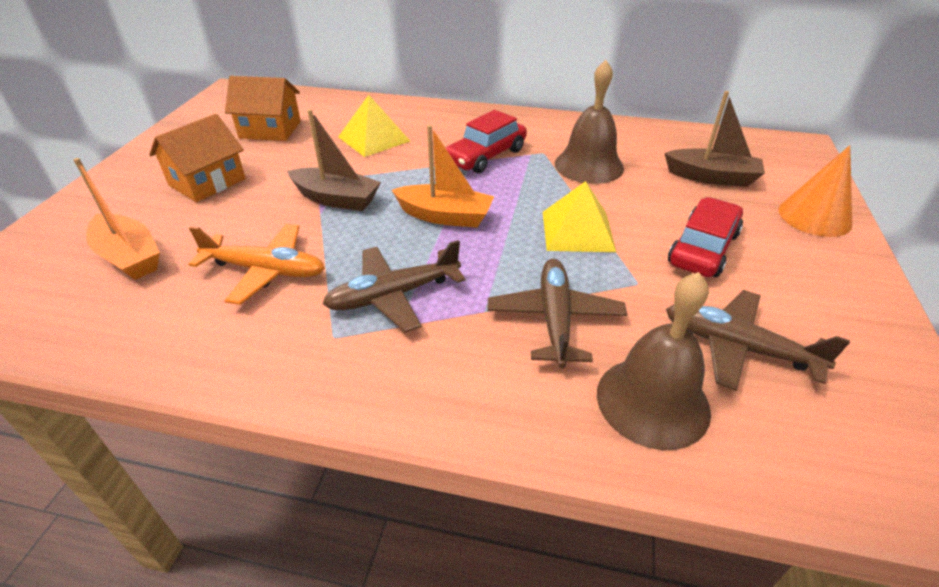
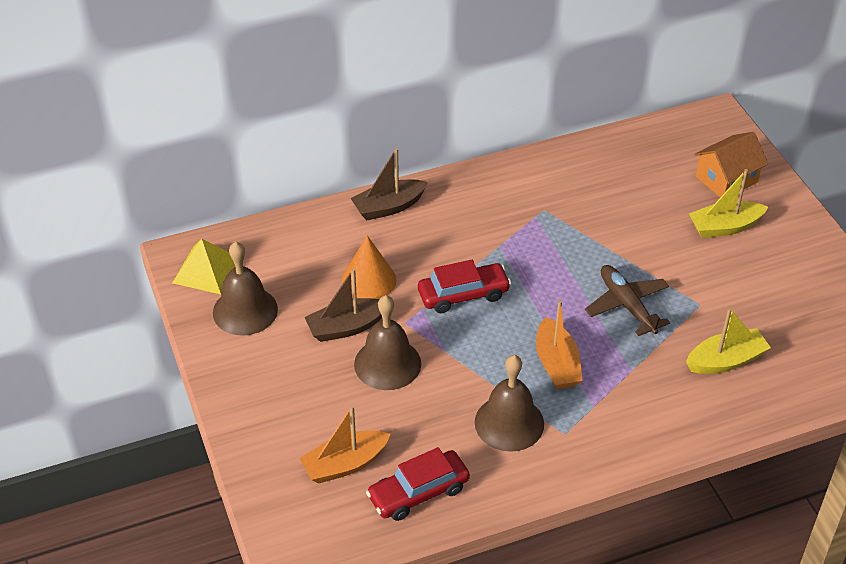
brown bell: [555,60,624,184] [597,272,711,450] = 2 -> [213,242,278,336] [354,295,421,390] [475,355,544,452] = 3
brown plane: [322,240,466,332] [487,259,627,368] [666,290,850,391] = 3 -> [585,265,670,336] = 1
orange house: [149,114,246,202] [225,76,301,141] = 2 -> [694,132,768,197] = 1
orange plane: [189,224,325,305] = 1 -> none = 0
yellow boat: none = 0 -> [686,308,771,374] [689,169,768,238] = 2
yellow pyramid: [338,95,410,157] [543,181,616,252] = 2 -> [172,239,235,294] = 1

